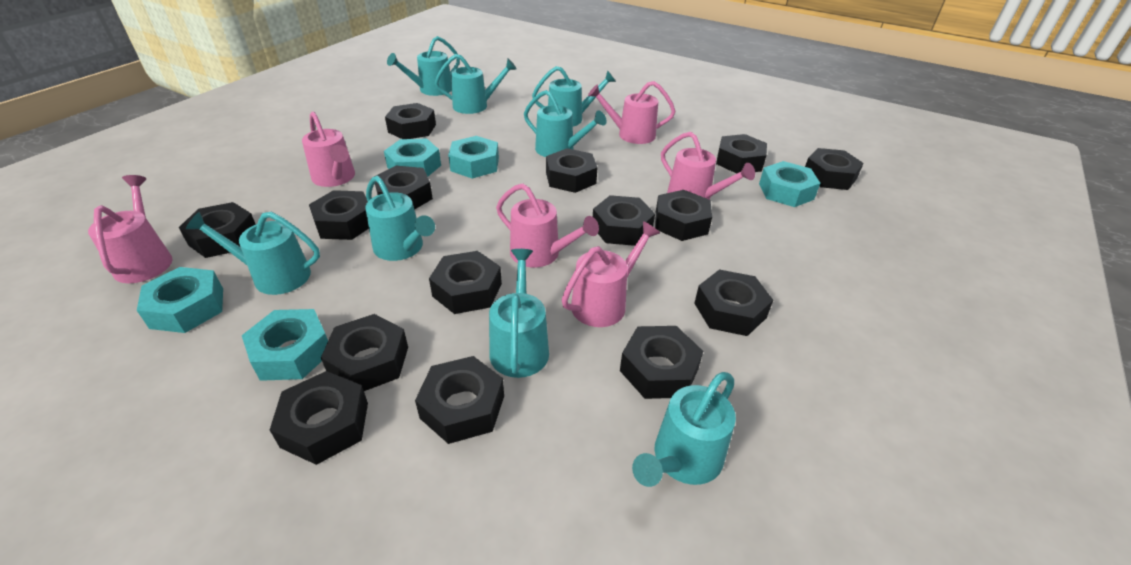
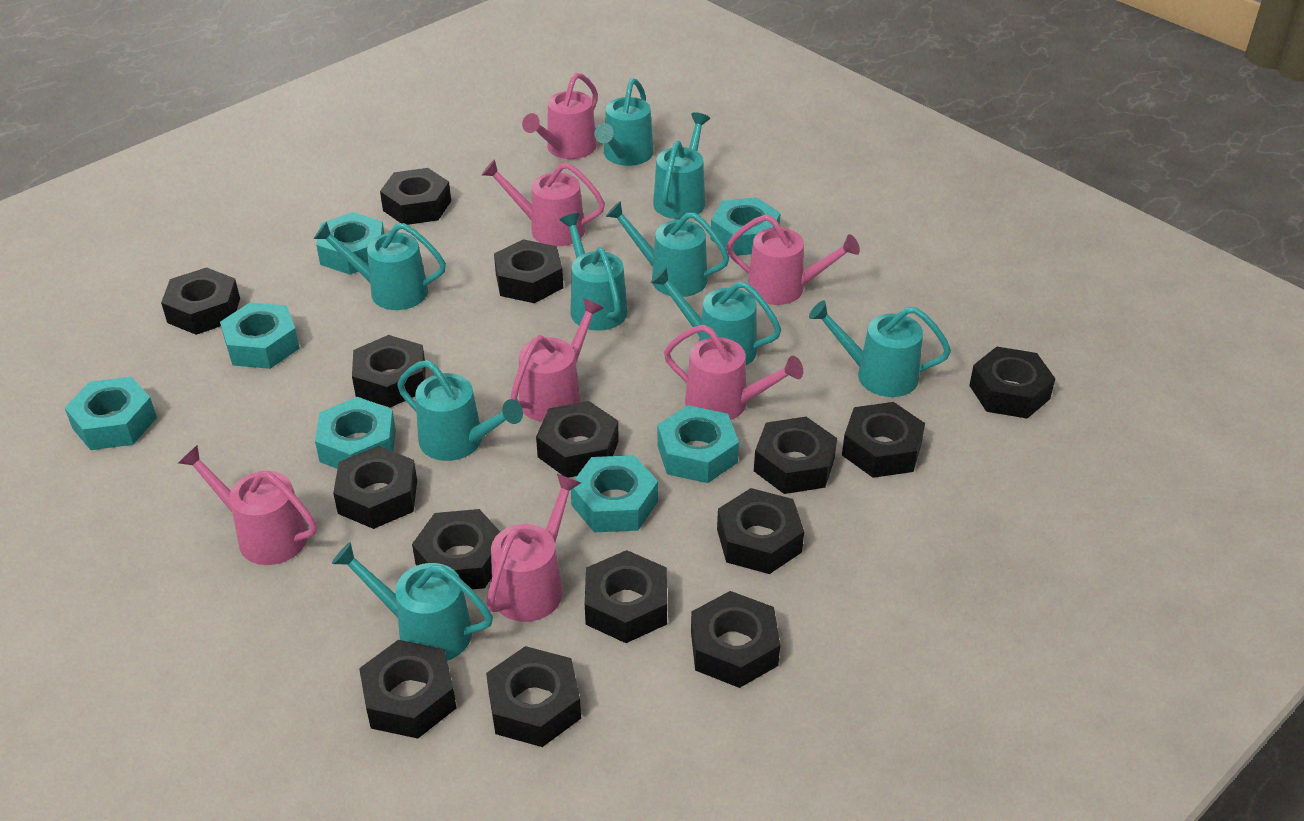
pink watering can: [88,175,173,283] [302,111,355,187] [496,183,599,268] [562,221,660,327] [588,81,676,144] [661,132,755,200] = 6 -> [179,445,317,565] [482,159,605,246] [487,474,581,622] [510,298,604,422] [522,73,598,159] [664,325,803,420] [726,214,860,305] = 7
turquoise nut: [137,267,223,333] [242,309,328,381] [384,139,441,177] [448,136,499,178] [759,161,820,207] = 5 -> [65,377,157,450] [220,302,300,369] [315,397,396,469] [316,212,384,275] [571,455,658,532] [657,405,739,483] [710,197,781,256] = 7
turquoise watering can: [186,212,320,295] [365,176,435,261] [387,36,460,96] [435,54,517,114] [489,249,549,378] [524,90,607,157] [532,66,616,126] [632,372,736,487] = 8 -> [314,221,446,310] [332,542,493,661] [397,360,523,461] [560,213,628,331] [594,78,653,166] [605,201,730,297] [650,267,781,365] [653,112,710,219] [809,300,951,397] = 9

